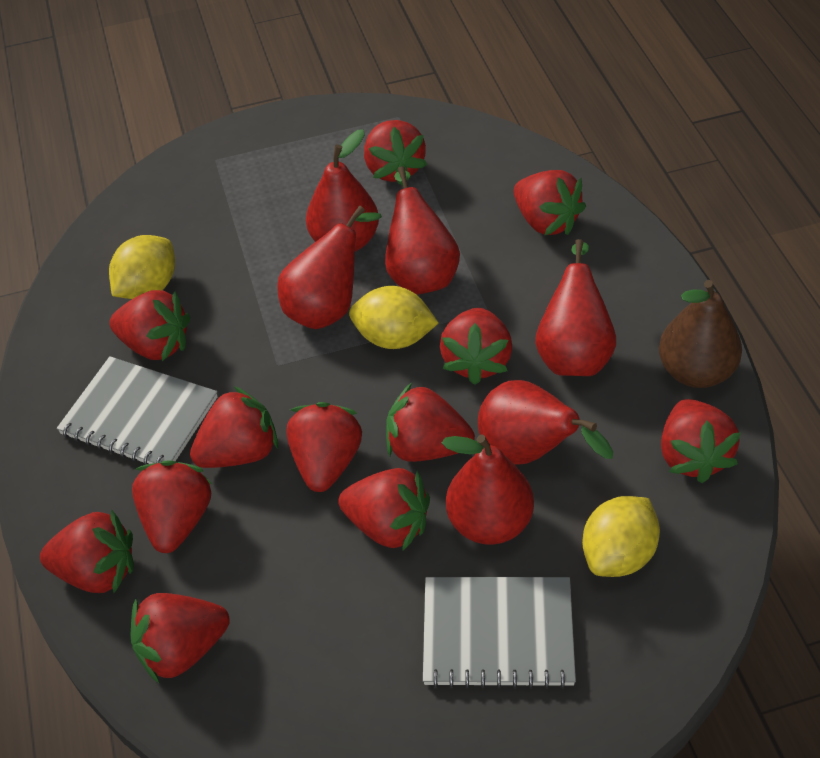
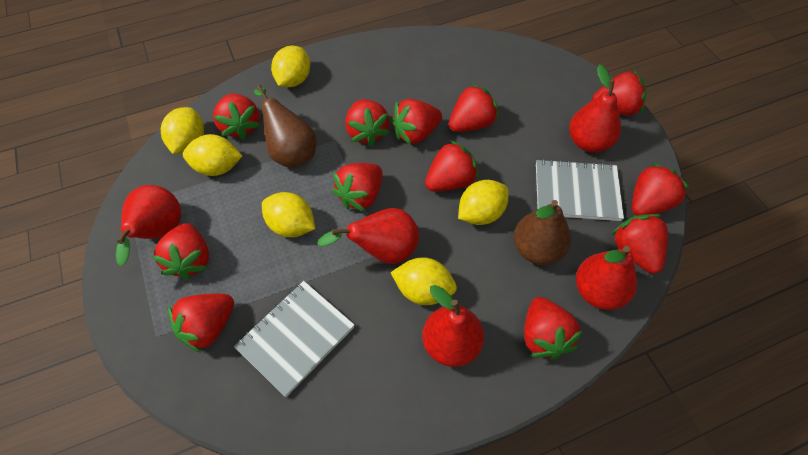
brown pear: [659,280,742,388] = 1 -> [254,85,316,168] [514,200,571,265] = 2
red pear: [277,205,382,329] [306,129,379,252] [385,166,460,295] [442,434,534,545] [478,380,613,465] [535,239,616,376] = 6 -> [116,185,181,266] [317,208,419,264] [422,285,484,367] [569,64,621,153] [576,246,637,310] = 5
yellow lemon: [109,235,175,299] [349,286,438,349] [582,496,660,577] = 3 -> [161,107,204,154] [183,134,242,176] [262,192,315,237] [271,46,310,87] [390,258,457,305] [458,180,509,225] = 6

